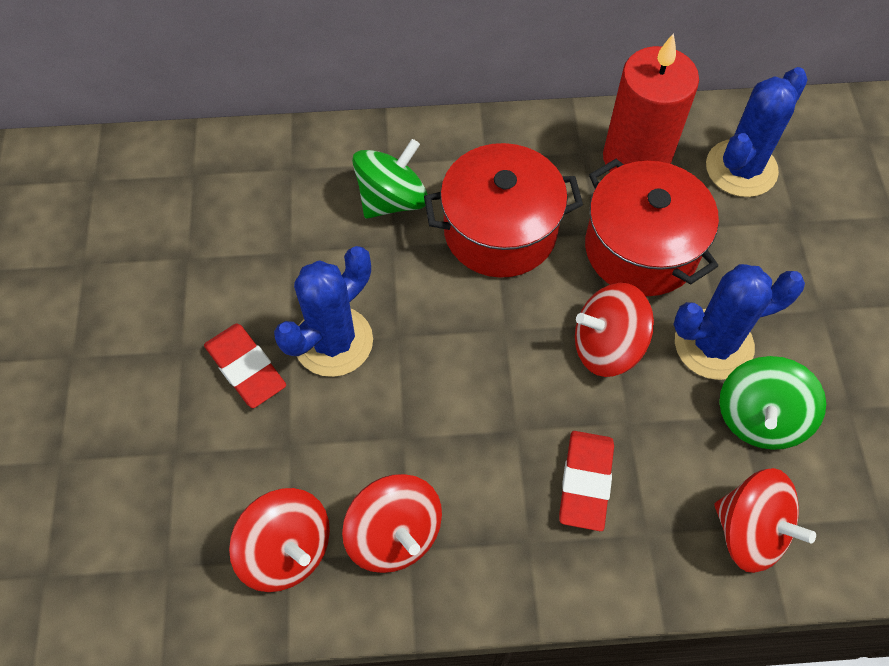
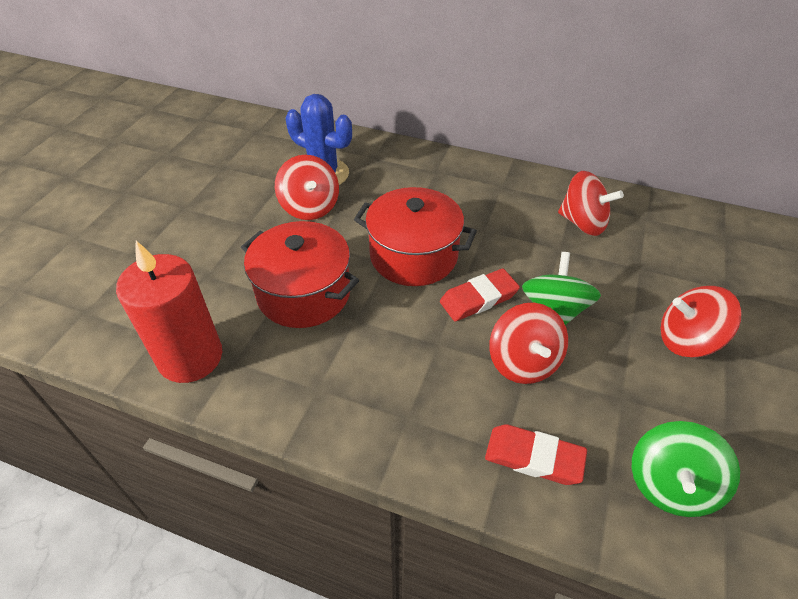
blue cactus: [274,246,373,377] [673,264,805,380] [706,67,808,197] = 3 -> [286,94,352,185] = 1

